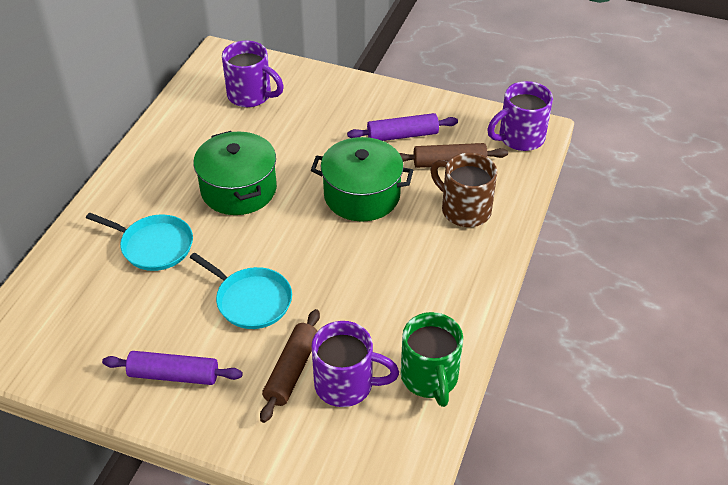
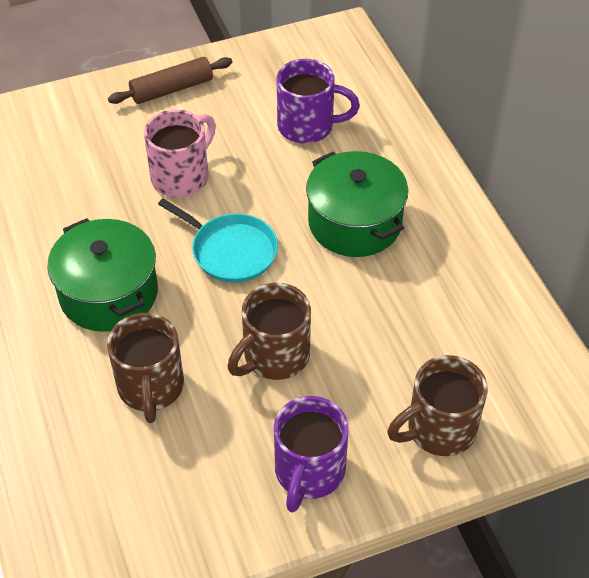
brown mug: [431,153,497,227] = 1 -> [107,313,184,423] [228,283,311,380] [387,355,488,456] = 3
brown rolling pin: [260,309,320,423] [399,143,508,168] = 2 -> [108,57,232,104] = 1
green mug: [401,312,463,407] = 1 -> none = 0
pink mug: none = 0 -> [144,110,216,197] = 1
purple mug: [222,41,284,107] [311,321,399,407] [487,81,553,151] = 3 -> [274,396,349,513] [277,59,360,143] = 2
purple rolling pin: [102,351,243,385] [347,113,458,141] = 2 -> none = 0
turquoise pan: [86,213,193,271] [190,252,292,329] = 2 -> [158,198,278,283] = 1

